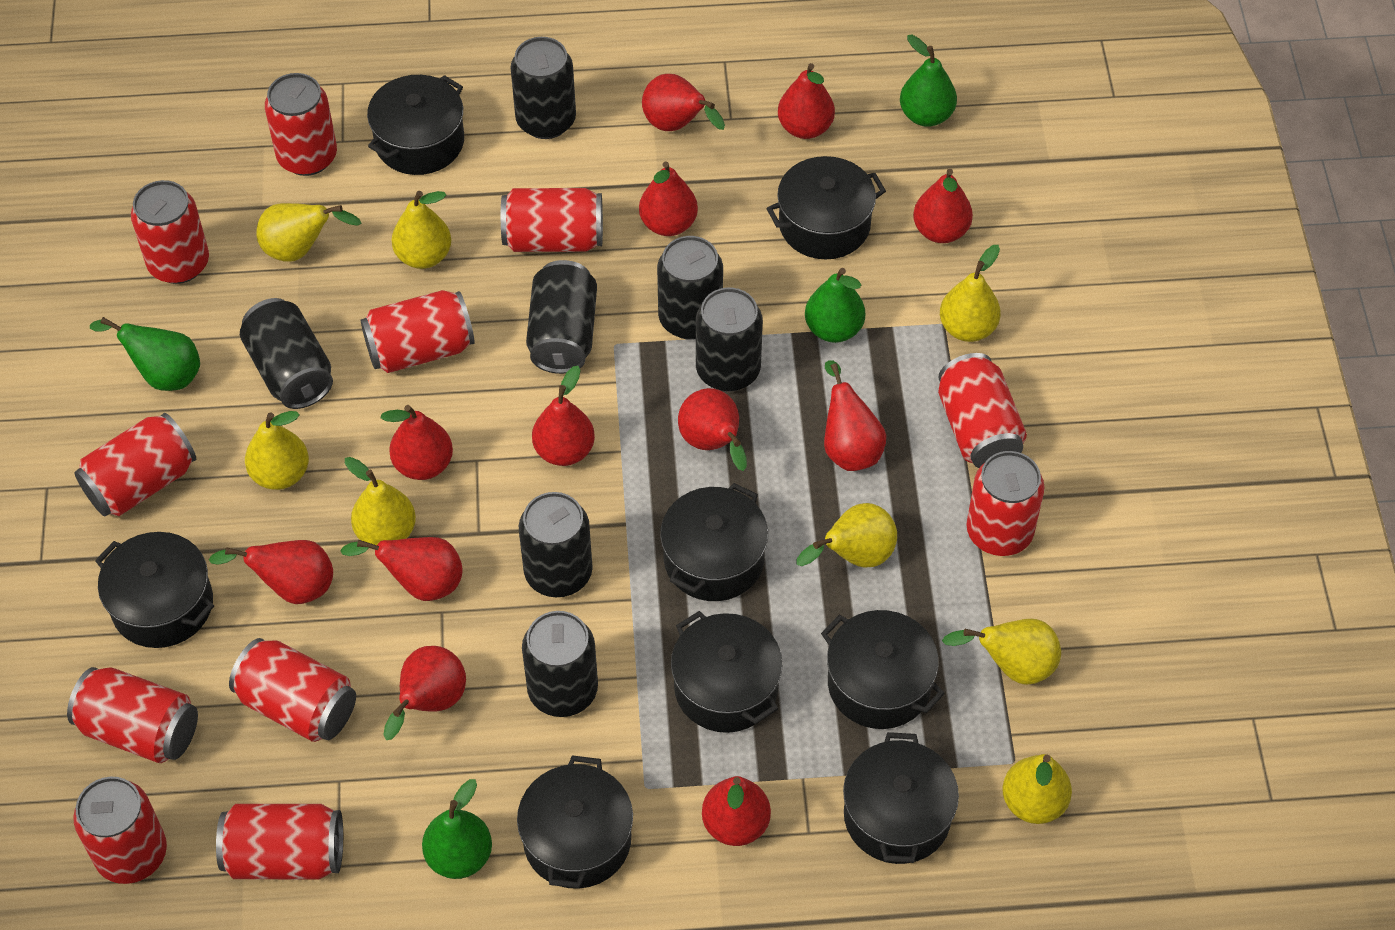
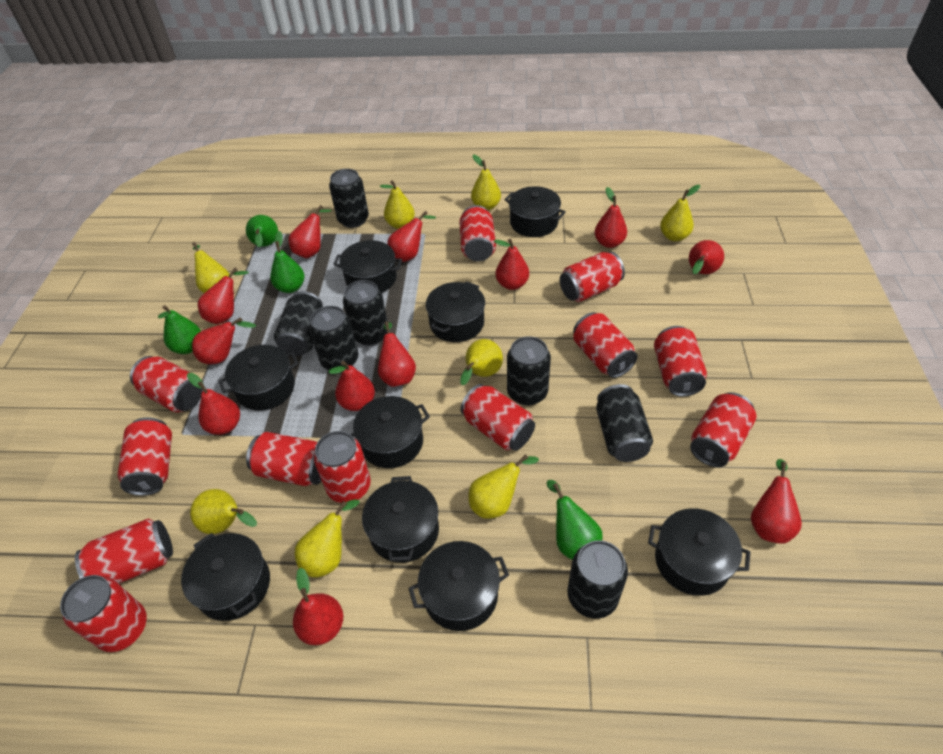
black pot: [95,532,214,648] [367,75,464,175] [517,755,633,889] [660,483,768,601] [671,611,783,733] [766,156,886,259] [821,610,945,729] [843,732,959,864] = 8 -> [181,533,270,621] [219,345,298,411] [333,240,402,293] [350,396,430,468] [362,476,439,563] [408,541,509,631] [426,281,485,342] [504,186,566,237] [648,508,750,596] = 9
red can: [67,667,198,763] [73,777,167,884] [75,413,196,516] [131,180,209,284] [216,804,343,879] [229,638,356,742] [265,73,337,176] [361,290,475,373] [501,188,603,252] [938,353,1027,468] [966,451,1044,556] = 11 -> [60,575,147,652] [75,519,173,584] [117,417,172,496] [130,356,202,412] [246,432,321,486] [314,431,371,503] [459,205,496,261] [460,384,535,451] [560,252,625,302] [573,313,638,378] [654,326,707,397] [690,392,757,467] = 12

